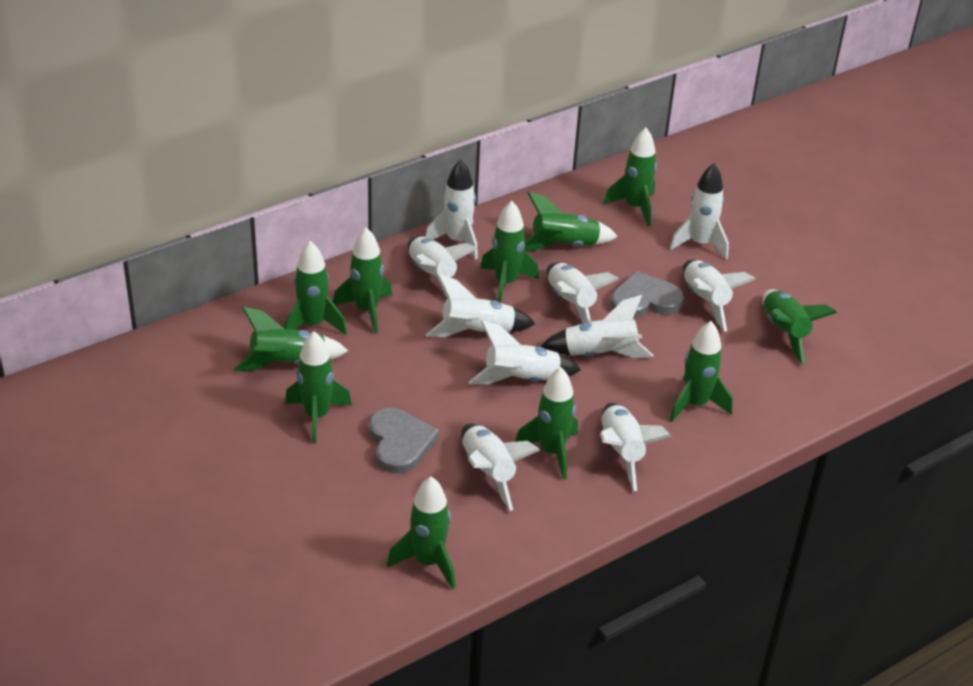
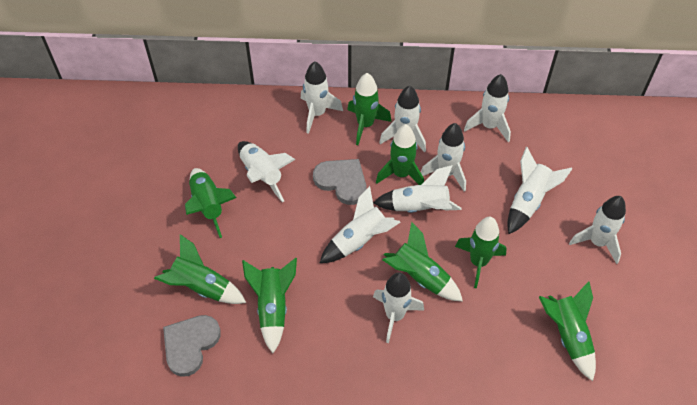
green rocket: [234,307,348,371] [284,241,347,335] [285,331,352,444] [333,227,392,333] [387,476,455,589] [480,201,539,303] [515,367,578,480] [524,192,618,251] [603,127,657,226] [669,321,733,422] [763,289,837,365] = 11 -> [154,234,246,304] [185,168,236,238] [242,258,297,353] [348,73,391,145] [376,124,424,185] [382,222,463,301] [455,217,507,288] [539,281,596,381] = 8

